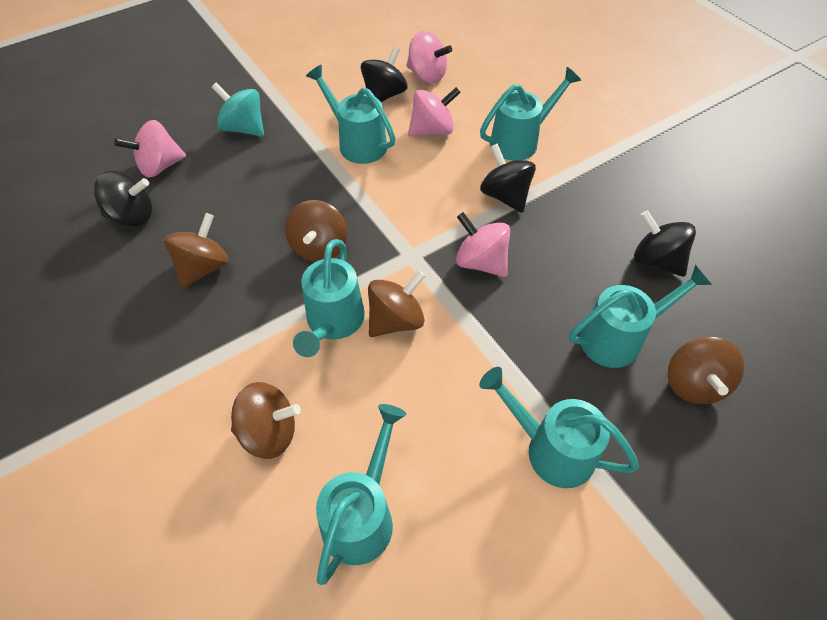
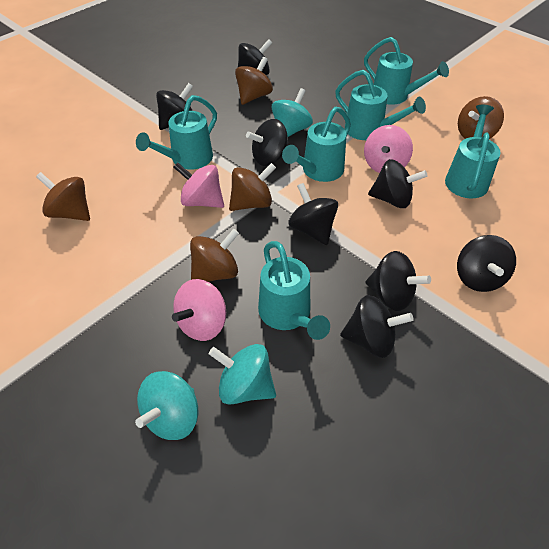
black spinning top: [94,171,152,227] [361,46,408,102] [480,143,536,213] [634,210,696,277] = 4 -> [156,83,193,130] [238,39,272,75] [246,119,289,166] [288,183,338,245] [340,295,413,358] [366,251,431,311] [368,159,428,208] [457,235,516,292] = 8
pink spinning top: [114,120,186,178] [406,31,452,83] [408,87,461,137] [456,212,510,277] = 4 -> [172,279,226,341] [173,162,224,208] [364,125,413,173] = 3
turquoise spinning top: [212,83,264,137] = 1 -> [135,371,198,440] [209,344,276,405] [272,88,313,137] = 3

